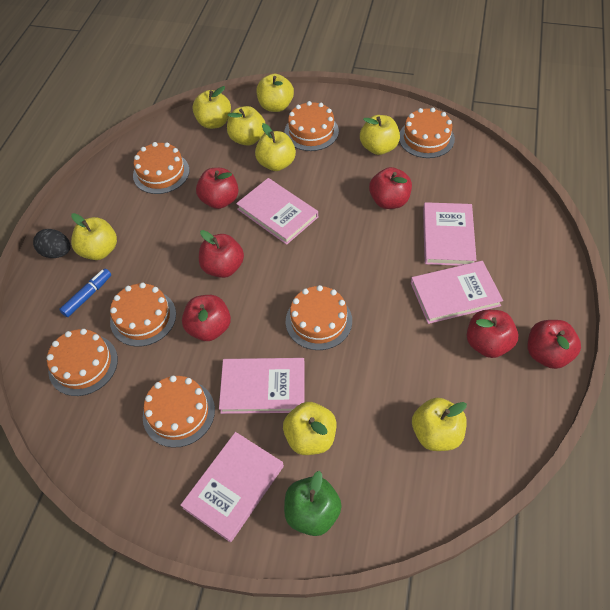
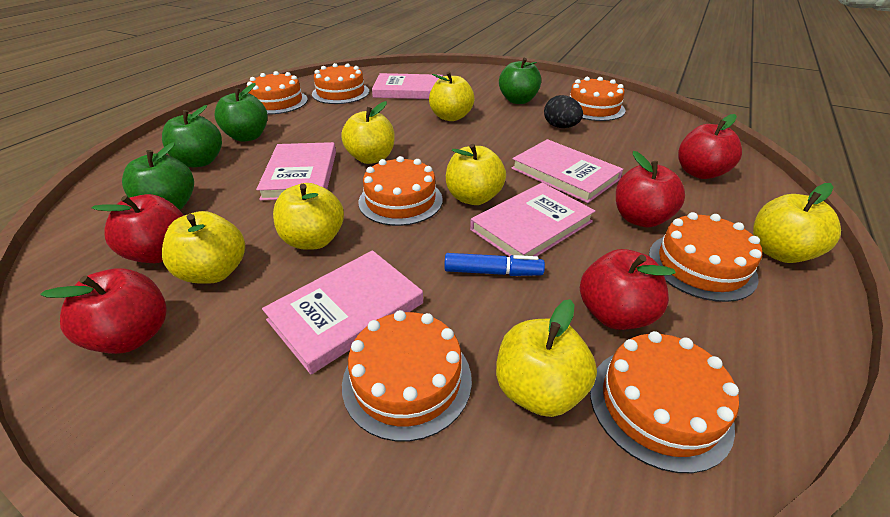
green apple: [284,471,342,536] = 1 -> [122,142,194,210] [162,105,222,167] [214,83,267,142] [499,58,541,104] = 4
red apple: [182,295,231,341] [196,168,239,209] [199,230,244,278] [369,167,412,209] [467,310,518,358] [528,320,581,369] = 6 -> [40,269,167,354] [91,194,184,263] [580,249,676,330] [616,151,685,227] [678,114,742,179] = 5
yellow apple: [71,213,117,260] [192,86,231,129] [227,106,265,146] [255,123,296,171] [256,74,294,112] [283,402,337,455] [360,115,400,155] [412,398,467,451] = 8 -> [162,211,245,284] [273,183,344,250] [341,101,395,164] [429,72,474,121] [446,144,506,205] [496,299,597,417] [753,183,841,263] = 7

